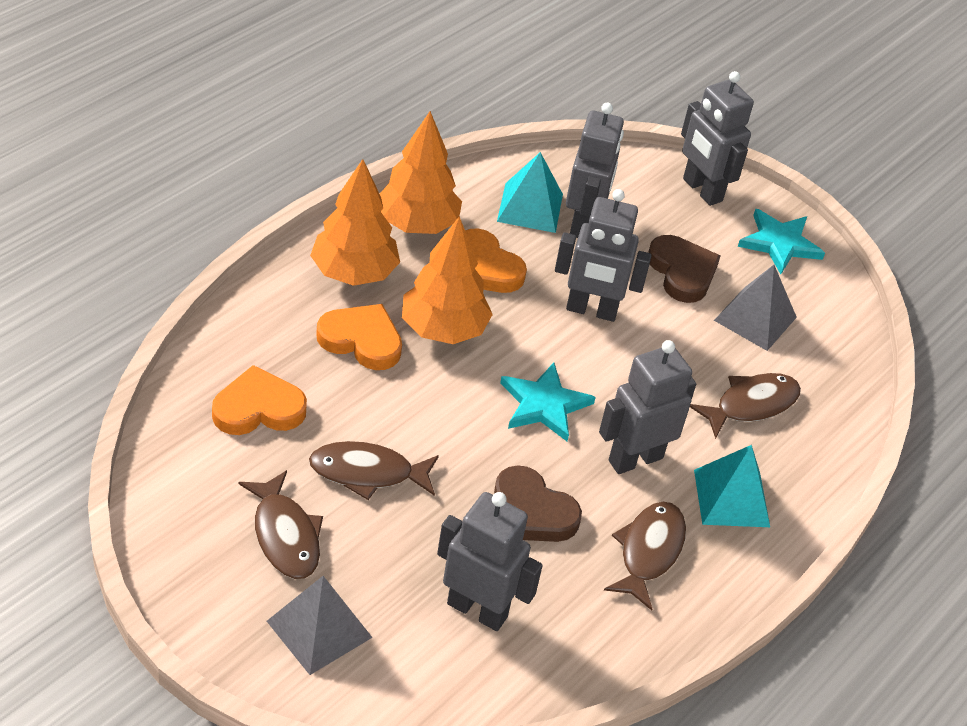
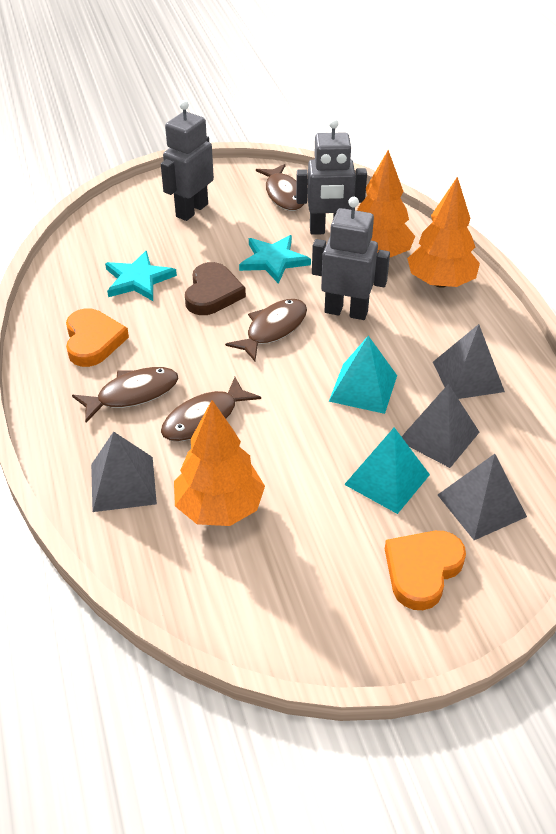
brown heart: [494,465,582,542] [648,235,720,303] = 2 -> [185,262,246,315] = 1
grey pyramid: [267,576,373,675] [714,265,797,351] = 2 -> [91,431,157,512] [401,384,479,468] [433,324,505,399] [438,454,527,540] = 4
grey robot: [437,492,543,631] [555,189,652,322] [566,102,624,238] [599,340,696,474] [681,71,754,206] = 5 -> [161,100,214,221] [296,119,367,235] [312,197,390,320] = 3
orange heart: [212,365,307,435] [316,304,402,370] [465,229,527,293] = 3 -> [66,308,129,367] [385,531,466,610] = 2

